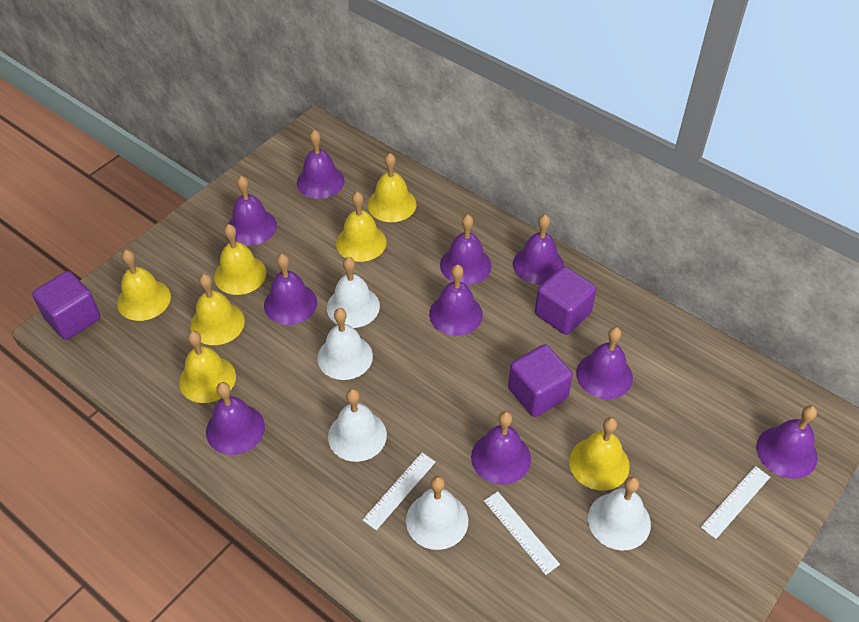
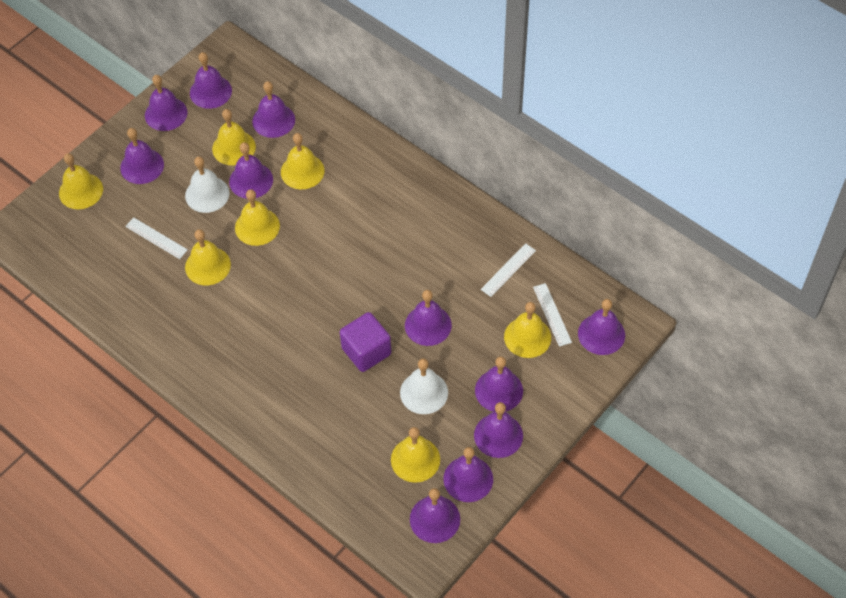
purple bell: [206,382,265,455] [228,176,277,246] [264,254,317,325] [297,130,345,199] [429,265,483,336] [440,215,491,285] [471,411,531,485] [513,214,564,285] [576,327,633,399] [756,405,818,479] = 10 -> [120,128,164,184] [145,75,188,131] [190,52,232,109] [229,142,273,199] [252,81,295,138] [405,290,452,346] [410,488,460,543] [443,447,493,502] [474,402,523,458] [475,356,523,412] [578,299,625,355] = 11
purple cube: [32,271,101,340] [508,344,573,417] [535,266,596,335] = 3 -> [340,312,392,372] = 1
white bell: [317,308,373,380] [327,257,380,328] [328,389,387,462] [406,476,468,550] [588,476,651,550] = 5 -> [185,157,229,213] [400,359,448,414] = 2

